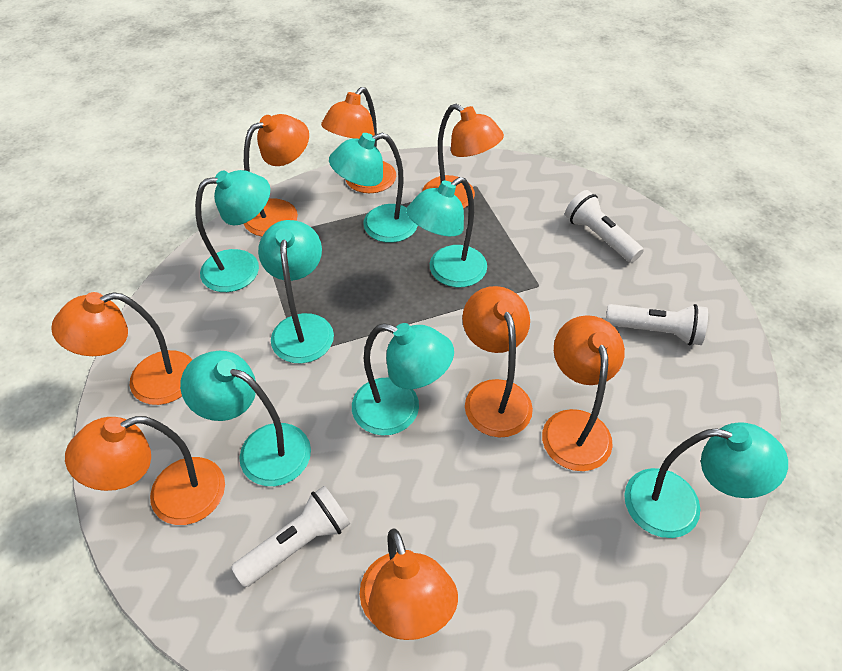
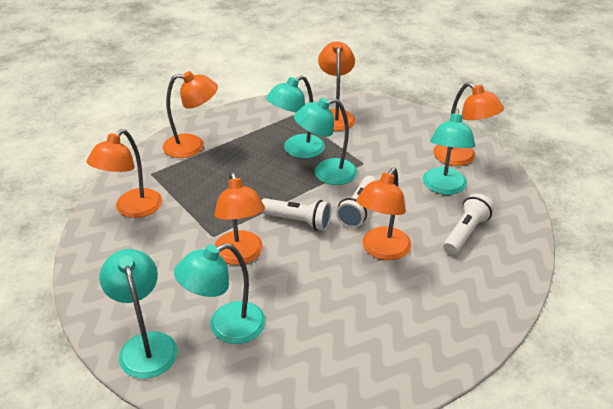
orange lamp: [51,292,192,405] [65,416,225,525] [244,114,309,236] [321,87,396,193] [360,529,458,640] [422,104,504,209] [462,286,533,438] [542,315,625,471] = 8 -> [86,129,162,218] [163,71,218,158] [215,172,265,265] [318,41,356,131] [356,168,411,260] [433,82,504,166] = 6
turquoise lamp: [180,351,311,486] [195,170,270,292] [258,220,334,363] [329,133,418,243] [352,323,454,436] [406,177,487,287] [624,422,788,538] = 7 -> [99,249,178,379] [174,243,266,344] [266,75,325,158] [294,98,358,185] [423,108,475,195] = 5

